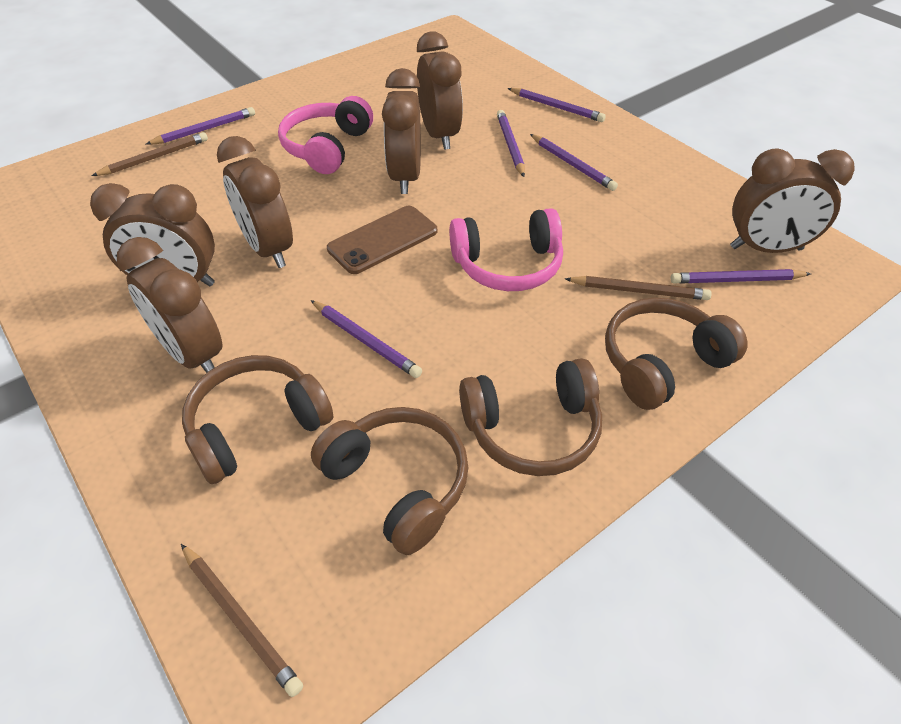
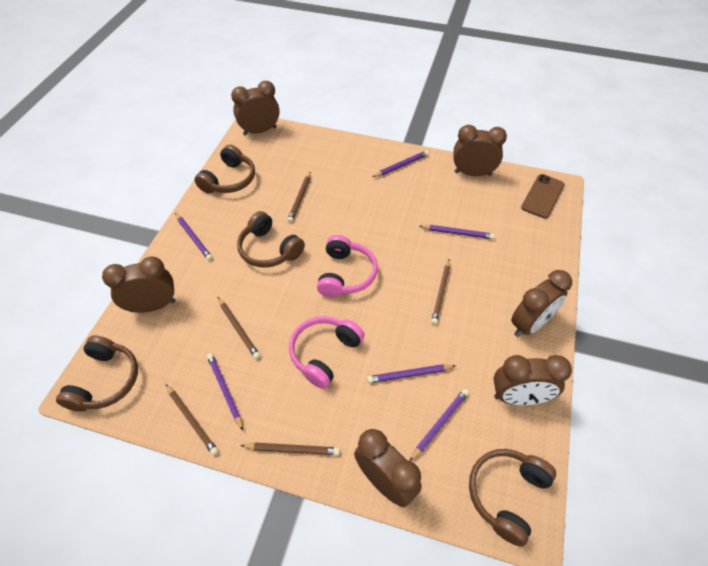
brown pencil: [92,132,208,176] [181,544,303,697] [565,276,712,300] = 3 -> [166,384,219,456] [218,297,260,359] [240,442,340,455] [288,171,311,223] [431,259,450,325] = 5

